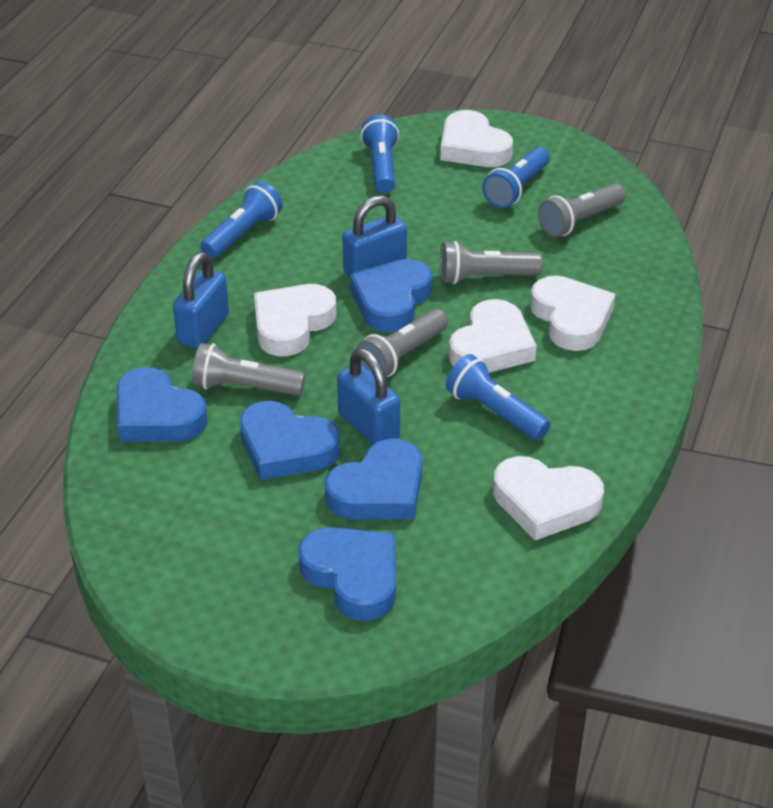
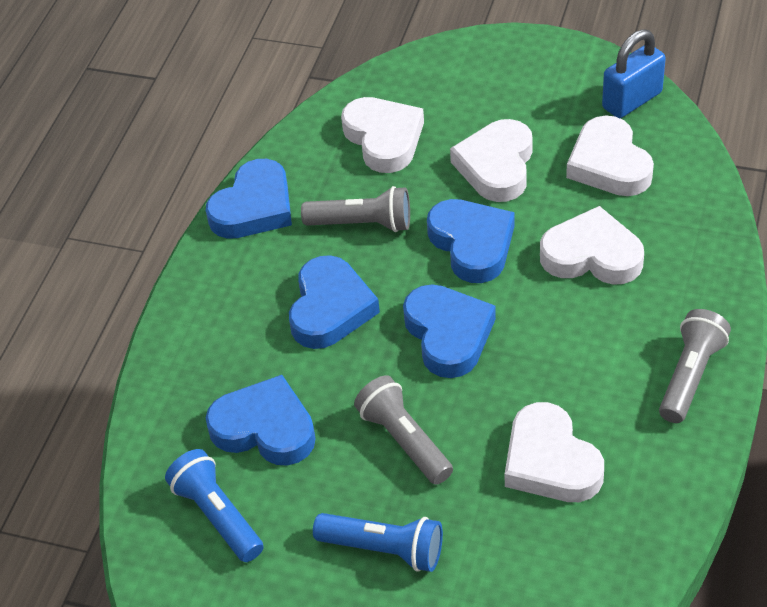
blue flashlight: [200,181,283,259] [360,114,399,193] [446,354,551,441] [482,147,550,208] = 4 -> [165,449,264,562] [313,513,443,572] = 2
blue padlock: [173,252,229,349] [337,348,400,445] [342,195,407,277] = 3 -> [602,29,666,118] = 1
grey flashlight: [192,343,305,396] [356,309,448,377] [440,241,543,284] [538,184,626,237] = 4 -> [301,186,410,232] [354,375,453,485] [659,309,731,423] = 3

